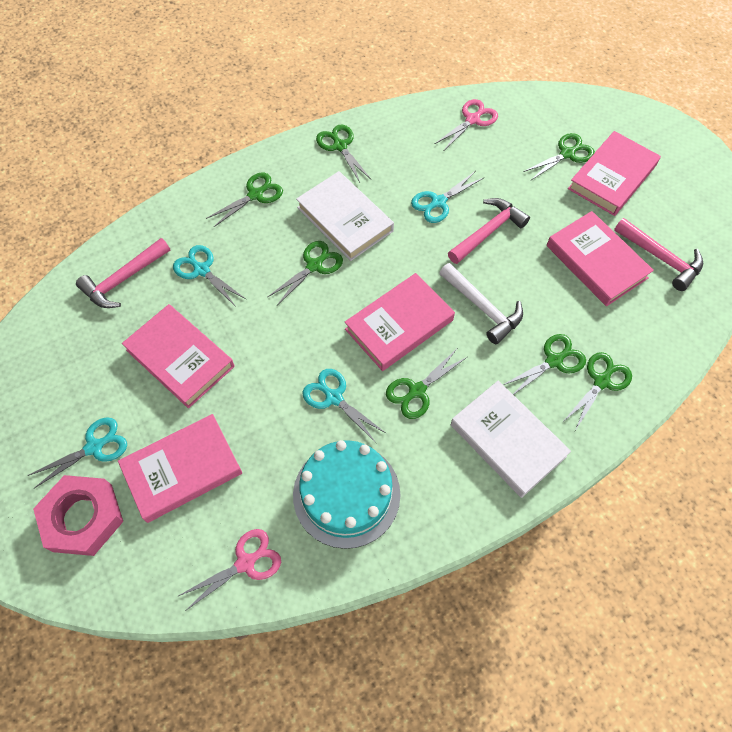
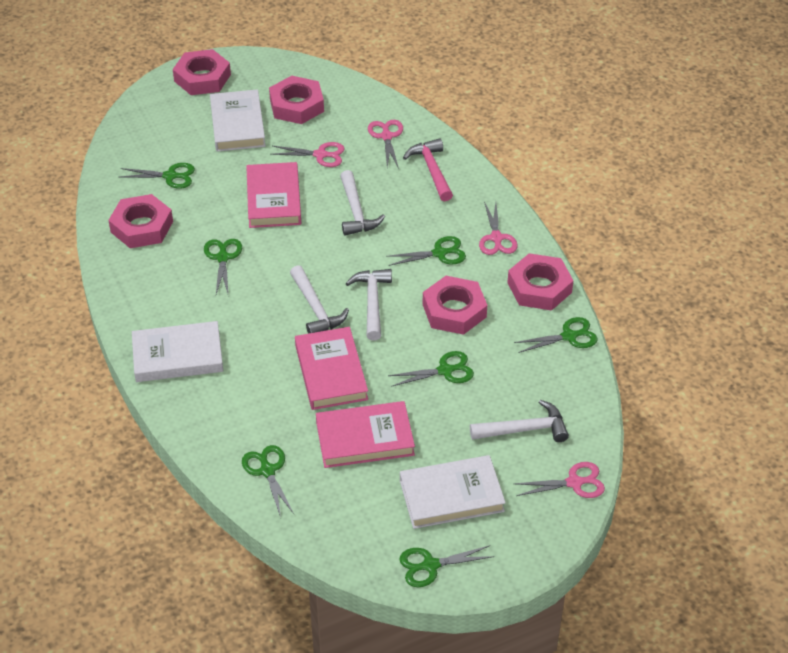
pink book: [118,414,242,523] [122,304,235,408] [345,273,455,371] [547,211,654,306] [568,131,661,216] = 5 -> [246,162,301,228] [295,327,368,410] [316,401,415,468] = 3
pink hammer: [76,238,170,308] [448,198,530,264] [614,218,703,291] = 3 -> [403,138,453,201] = 1
pink nut: [33,475,123,556] = 1 -> [108,194,173,248] [173,49,231,95] [269,76,324,124] [423,276,487,335] [507,253,574,310] = 5
pink scissors: [178,529,281,611] [435,99,498,150] = 2 -> [270,142,345,167] [368,120,403,169] [479,202,518,255] [514,462,605,498] = 4
turquoise cake: [293,440,400,549] = 1 -> none = 0
turquoise scissors: [27,417,127,488] [173,245,247,307] [303,369,386,443] [411,172,484,223] = 4 -> none = 0
white book: [296,171,394,261] [451,381,571,498] = 2 -> [132,321,223,382] [210,89,266,152] [400,455,506,529] = 3
white hammer: [440,263,523,344] = 1 -> [290,265,349,334] [340,170,385,235] [345,269,392,341] [470,400,569,442] = 4

